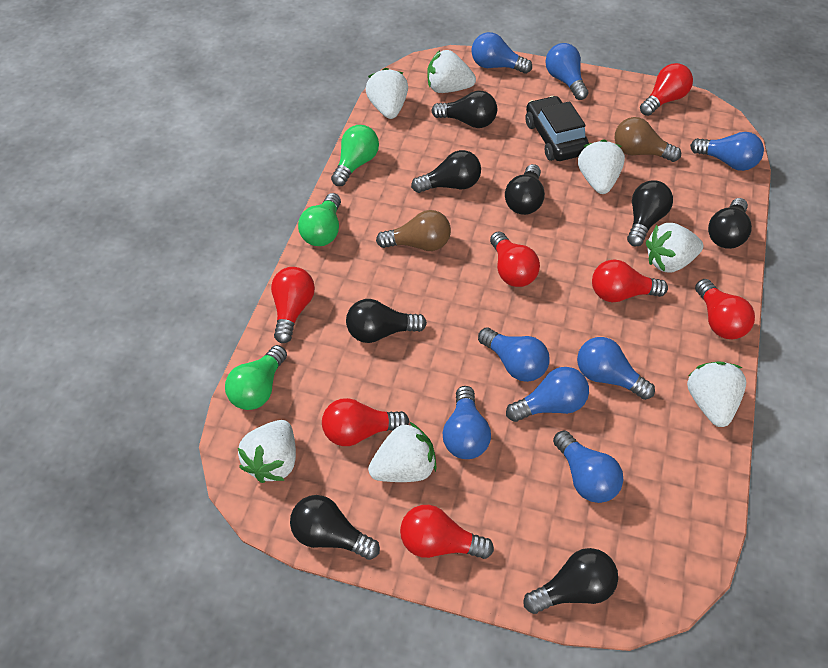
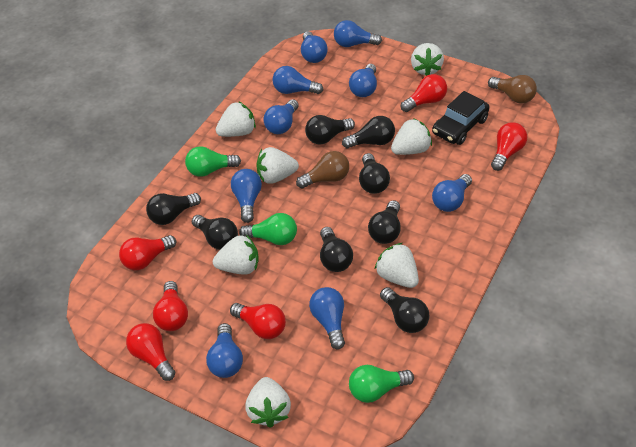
blue light bulb: [443,386,491,459] [472,32,532,74] [478,328,549,382] [506,367,589,422] [545,43,588,100] [553,430,623,503] [577,337,655,400] [690,132,764,171] = 8 -> [206,323,243,378] [231,169,262,223] [263,99,299,134] [273,66,323,94] [301,31,328,63] [309,287,345,349] [334,20,382,47] [349,64,377,97] [432,174,472,212] = 9
red light bulb: [271,267,315,343] [322,398,409,446] [400,505,494,559] [490,231,540,287] [592,259,668,302] [640,63,693,116] [695,279,755,339] = 7 -> [119,235,176,270] [126,323,175,381] [153,281,188,331] [230,303,286,339] [401,74,447,112] [491,122,527,171] = 6

